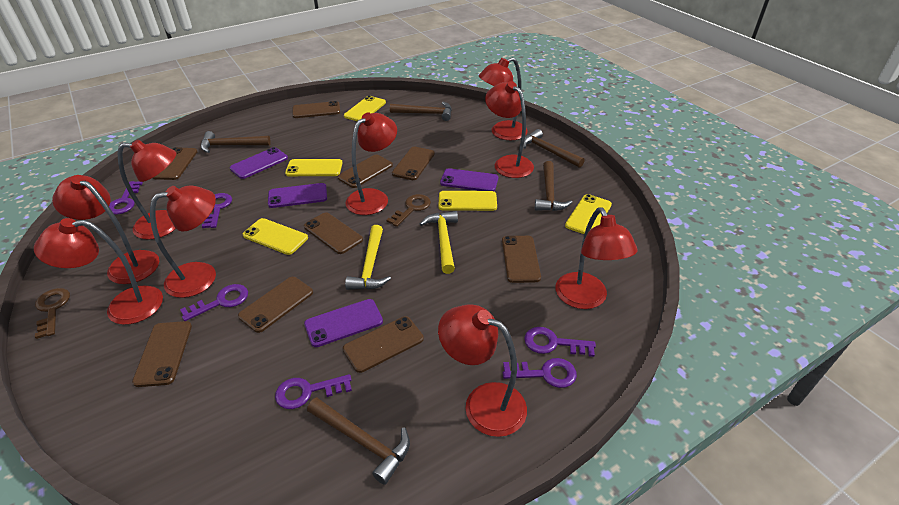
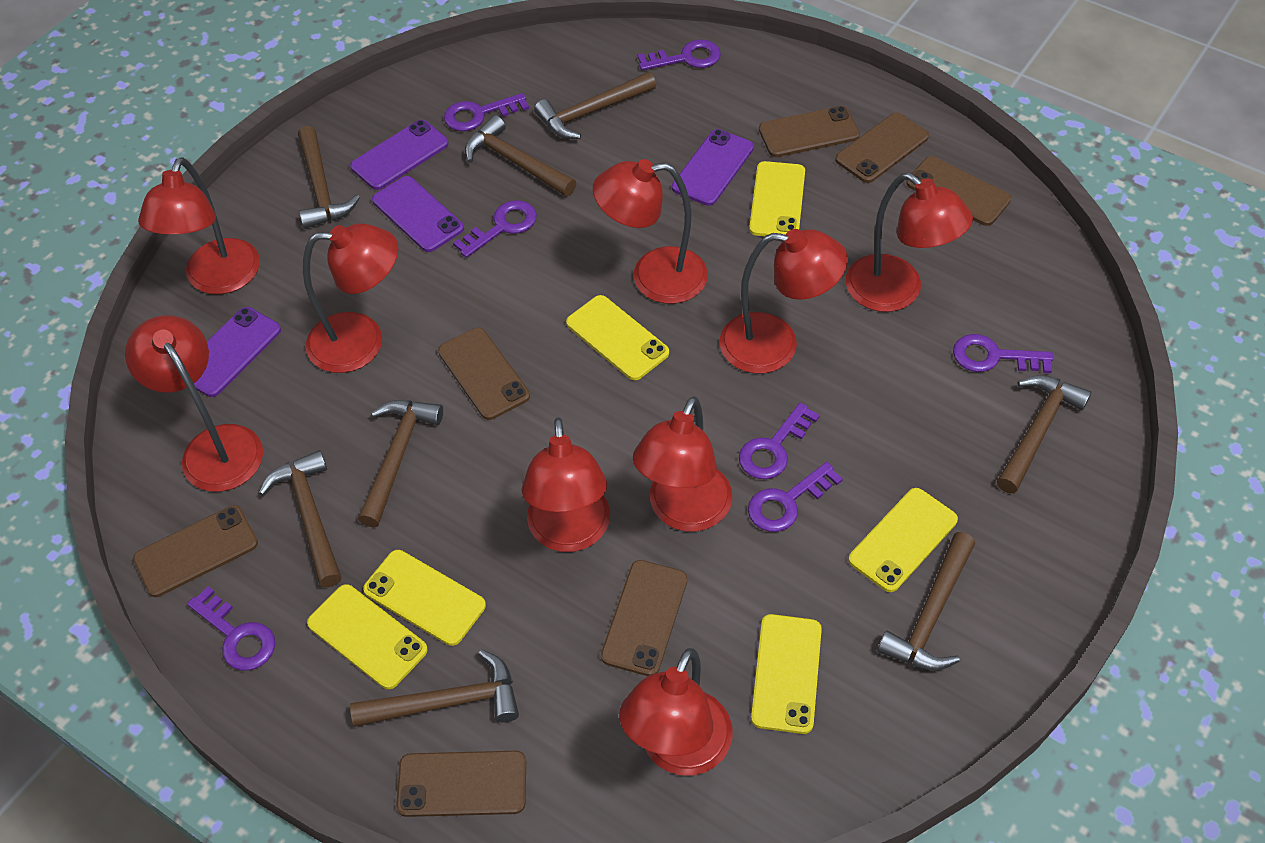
brown hammer: [201,131,271,153] [307,397,410,485] [390,102,452,121] [523,129,585,168] [535,161,573,211] = 5 -> [259,450,341,587] [298,126,360,229] [350,650,519,727] [358,400,443,528] [465,115,577,196] [534,72,656,139] [877,532,975,671] [997,375,1092,493] = 8
brown key: [35,288,70,339] [386,194,431,227] = 2 -> none = 0
brown phone: [132,321,192,387] [153,147,198,180] [238,277,313,333] [292,101,340,118] [304,212,363,254] [337,155,393,188] [343,316,424,373] [392,147,435,180] [502,236,541,283] = 9 -> [133,505,258,597] [396,751,526,817] [438,328,530,420] [601,560,688,676] [759,106,860,157] [835,113,929,183] [906,156,1011,226] = 7
purple key: [109,181,143,214] [180,284,248,321] [202,193,232,228] [275,374,352,409] [503,358,577,388] [524,327,596,357] = 6 -> [187,586,275,671] [444,93,529,131] [453,200,537,258] [638,40,721,71] [739,402,820,479] [748,462,843,532] [953,334,1053,373] = 7
yellow hammer: [345,225,391,290] [420,211,458,274] = 2 -> none = 0
yellow phone: [243,218,308,255] [285,159,343,176] [344,96,386,121] [438,191,497,211] [565,194,612,234] = 5 -> [307,584,428,689] [363,550,486,646] [566,295,669,380] [749,161,805,236] [751,614,822,734] [849,488,958,592] = 6

